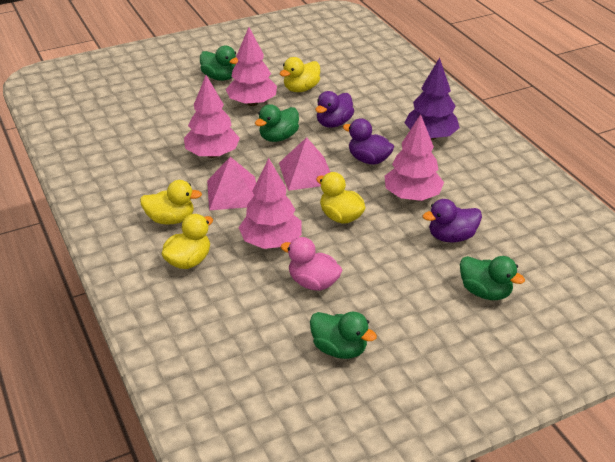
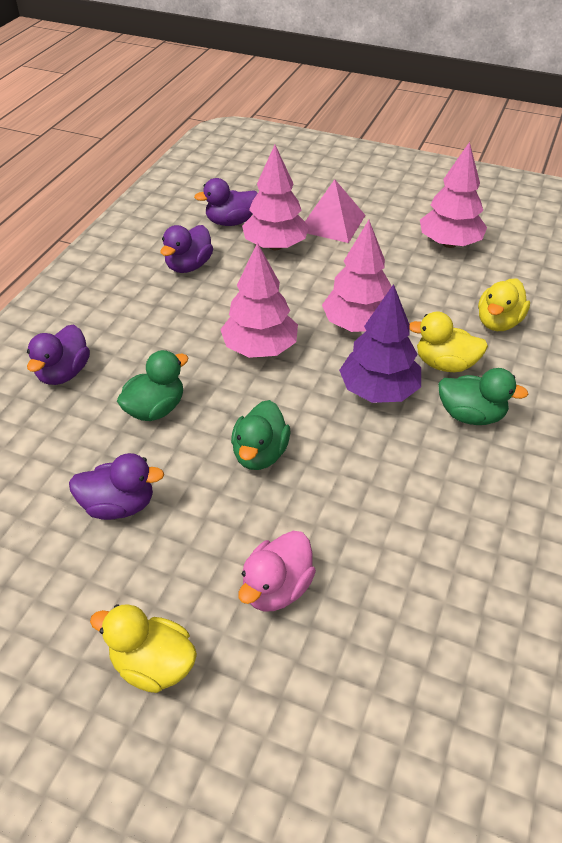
green duck: [200,46,238,81] [255,104,299,142] [310,312,377,359] [460,256,525,300] = 4 -> [117,350,188,421] [231,400,290,470] [438,368,528,425] = 3
pink pyramid: [207,157,256,210] [279,137,330,191] = 2 -> [305,179,366,243] = 1
purple duck: [316,91,354,128] [343,118,394,165] [423,199,482,242] = 3 -> [27,324,90,385] [69,453,164,520] [161,225,213,273] [194,178,258,226] = 4
yellow duck: [140,180,202,225] [162,214,213,269] [280,57,320,92] [316,172,365,224] = 4 -> [90,604,197,693] [409,311,488,372] [478,279,530,331] = 3

